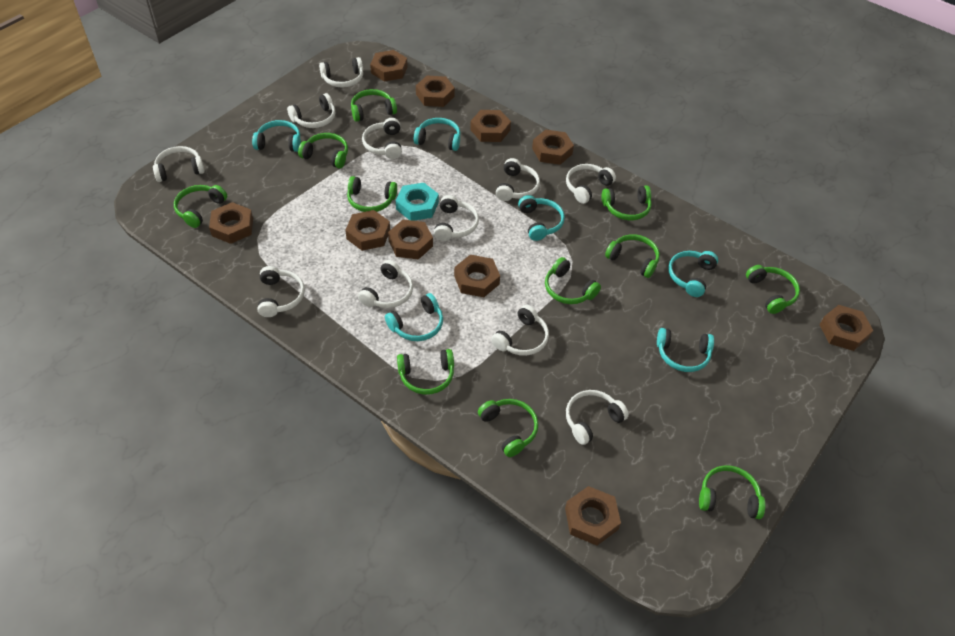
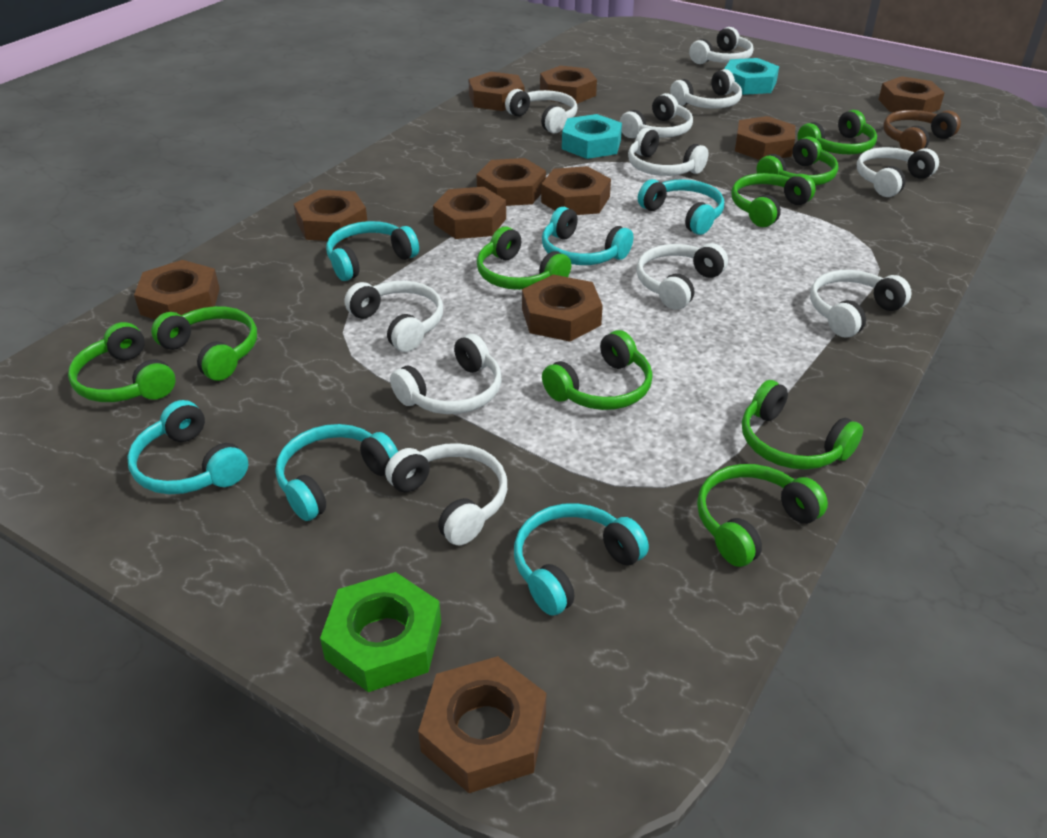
brown headphones: none = 0 -> [883,110,961,152] = 1
brown nut: [209,202,253,244] [345,210,390,251] [370,50,408,82] [388,219,433,260] [416,76,455,107] [454,255,500,297] [470,110,511,142] [532,129,574,165] [565,486,621,545] [820,305,873,351] = 10 -> [134,260,220,319] [294,190,367,242] [418,656,546,793] [433,187,506,239] [468,72,524,111] [476,158,546,206] [522,274,603,342] [540,65,597,104] [541,166,611,215] [735,116,795,160] [878,76,944,113] = 11
green headphones: [174,185,227,228] [298,133,348,168] [347,176,397,212] [351,89,397,122] [397,349,454,395] [478,399,538,457] [545,257,601,304] [602,185,652,220] [605,234,660,278] [699,465,766,519] [746,265,800,314] = 11 -> [68,322,175,402] [151,306,257,381] [477,227,571,290] [542,330,653,410] [697,464,828,567] [731,173,816,227] [742,380,863,470] [756,136,838,186] [798,110,877,154] = 9
green nut: none = 0 -> [320,572,441,692] = 1
turquoise nut: [396,183,439,221] = 1 -> [562,114,622,159] [724,58,779,95] = 2

